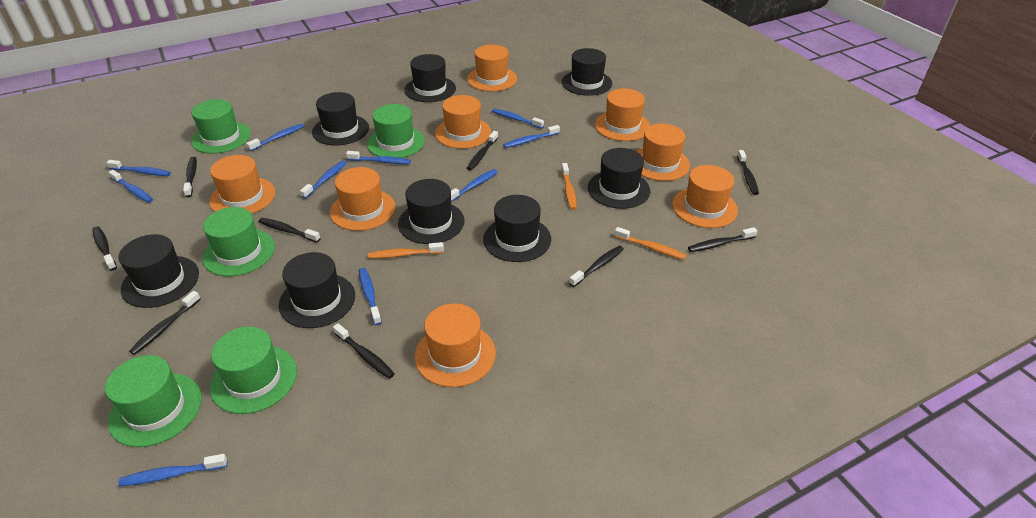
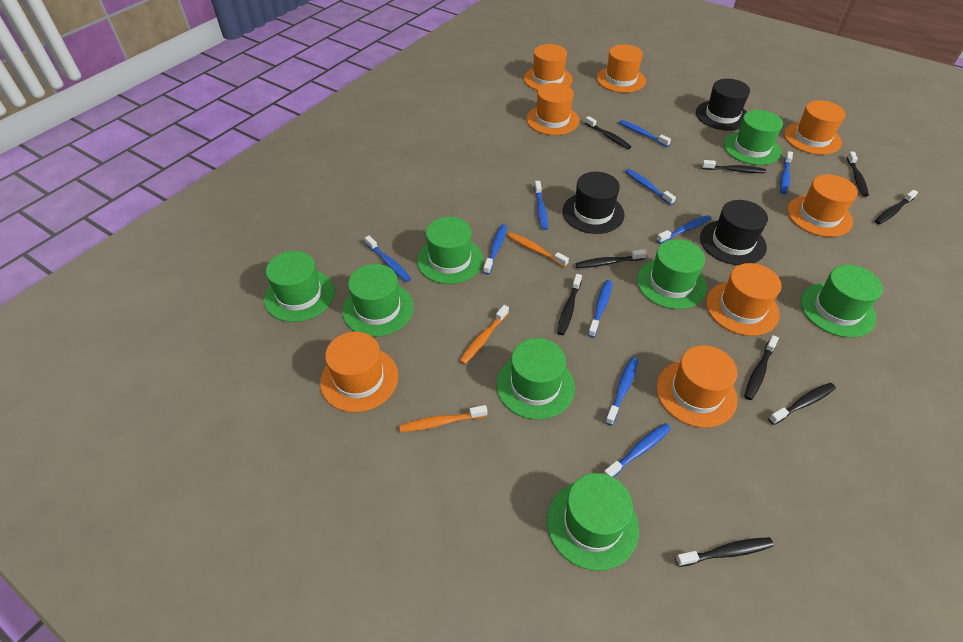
black hat: [119,234,199,308] [279,252,355,328] [312,92,369,146] [398,179,465,244] [404,54,456,102] [483,195,551,262] [562,48,612,96] [588,148,650,209] = 8 -> [562,172,625,234] [696,79,750,131] [700,200,768,265] = 3
green hat: [105,355,202,447] [191,99,251,154] [202,207,275,276] [210,327,297,414] [367,104,425,158] = 5 -> [264,251,335,322] [342,264,414,337] [417,217,483,284] [497,338,575,420] [547,473,639,571] [637,239,707,309] [724,110,783,165] [800,265,883,338] = 8

